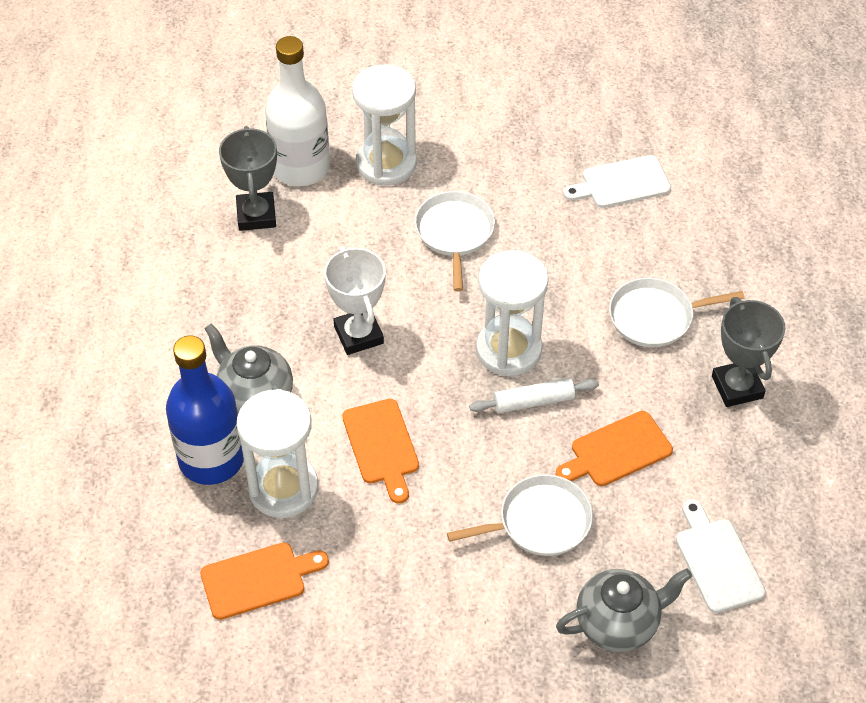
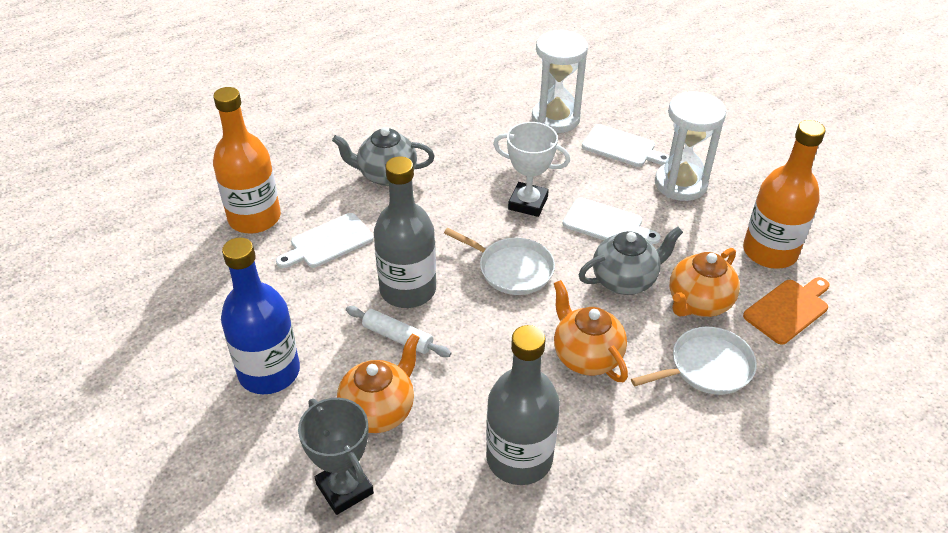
grey bottle: none = 0 -> [374,156,436,308] [486,325,560,485] = 2
grey trophy: [219,126,277,231] [712,297,785,407] = 2 -> [298,398,374,515] = 1
orange bottle: none = 0 -> [213,87,281,234] [743,120,825,269] = 2
orange cutting board: [200,543,329,620] [342,399,419,504] [556,411,673,486] = 3 -> [743,277,829,345] = 1
orange teapot: none = 0 -> [337,334,420,433] [554,280,628,382] [670,248,740,317] = 3
white bottle: [265,36,330,186] = 1 -> none = 0
white cutting board: [563,155,671,208] [676,499,766,613] = 2 -> [276,213,374,268] [563,197,661,244] [582,124,669,167] = 3
white hourglass: [237,389,318,518] [352,64,417,186] [476,250,549,376] = 3 -> [532,30,588,133] [655,91,726,201] = 2
white pan: [415,191,495,292] [447,474,593,556] [609,278,745,347] = 3 -> [444,228,555,295] [631,327,757,395] = 2

